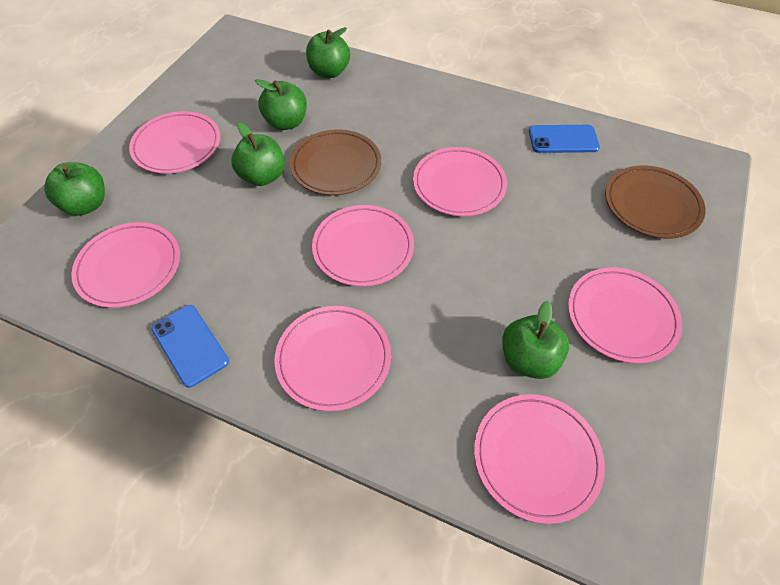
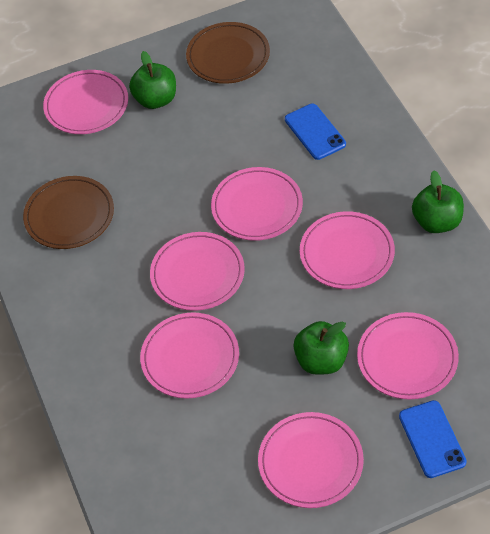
green apple: [44,162,105,216] [231,122,285,186] [255,79,307,130] [306,27,350,78] [502,301,569,379] = 5 -> [129,51,176,109] [293,321,349,375] [412,171,464,233] = 3

